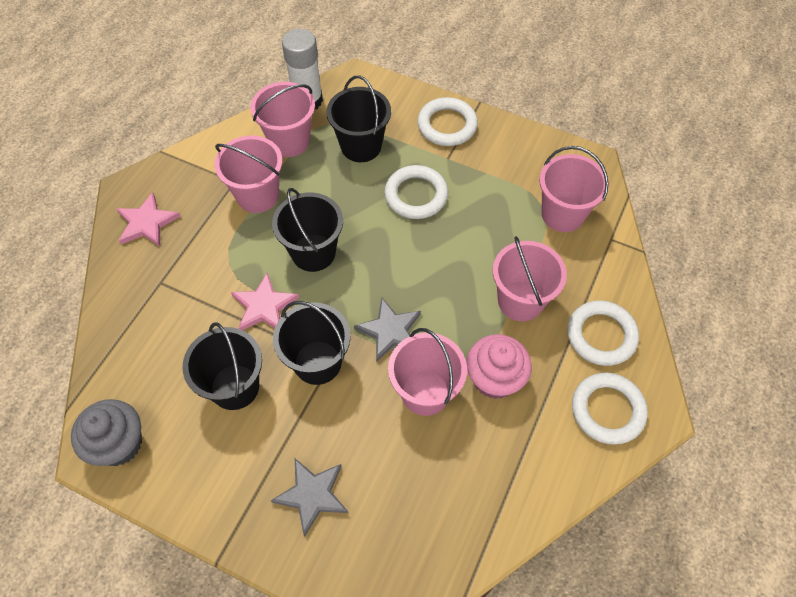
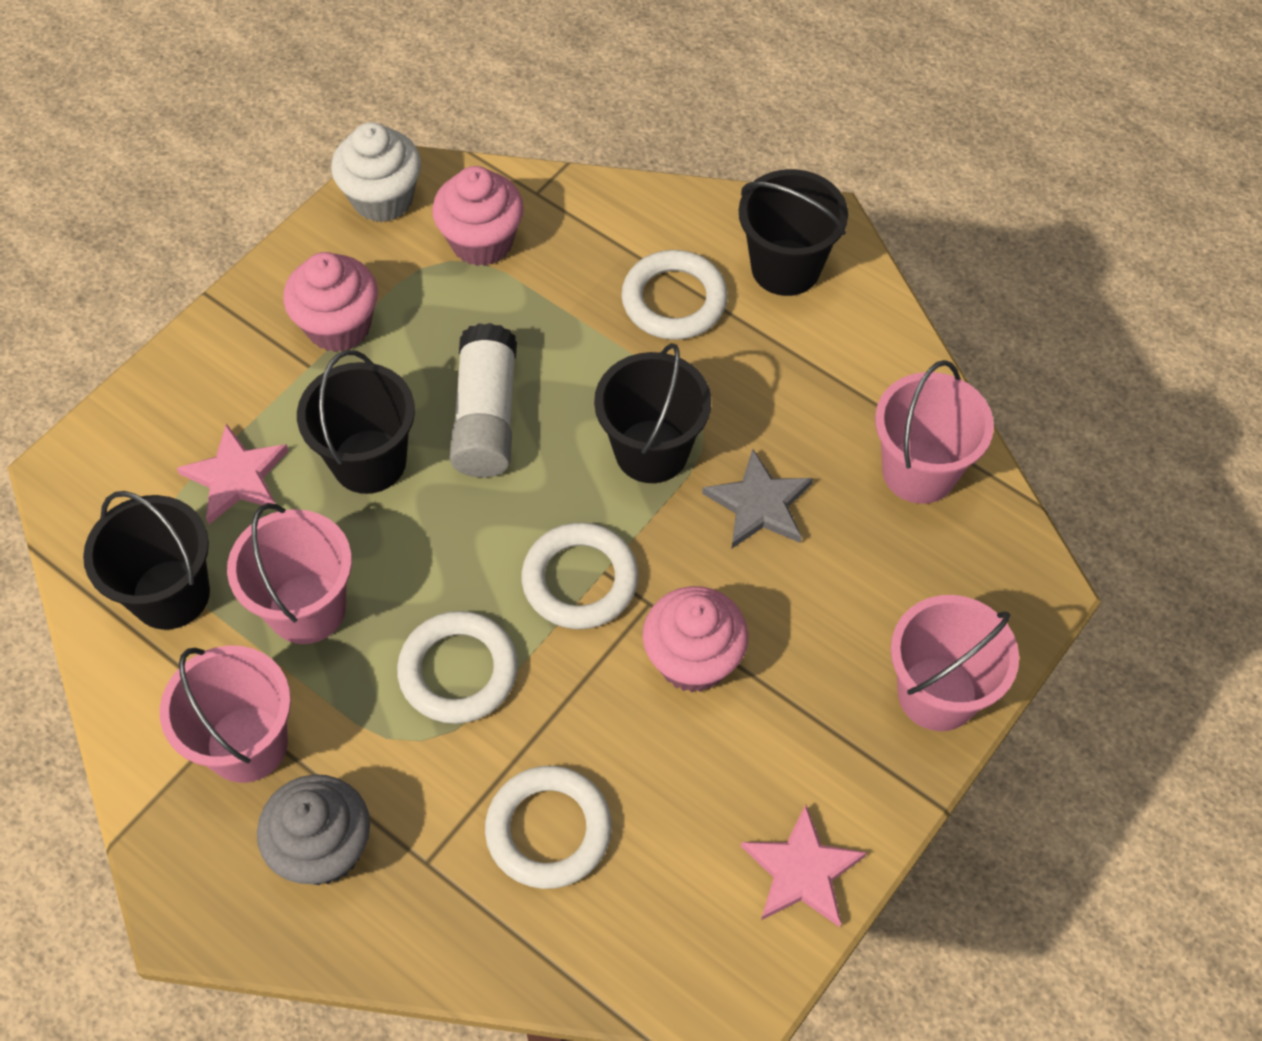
grey star: [271,458,348,537] [354,298,421,362] = 2 -> [702,449,813,548] = 1
pink bucket: [214,136,283,213] [250,82,315,157] [388,328,467,416] [493,236,567,321] [539,146,609,232] = 5 -> [160,645,291,783] [227,503,352,644] [875,360,994,504] [891,595,1019,731] = 4
pink cupcake: [466,334,532,399] = 1 -> [283,252,378,352] [432,166,524,266] [643,586,748,693] = 3
white cupcake: none = 0 -> [331,122,421,222] = 1

